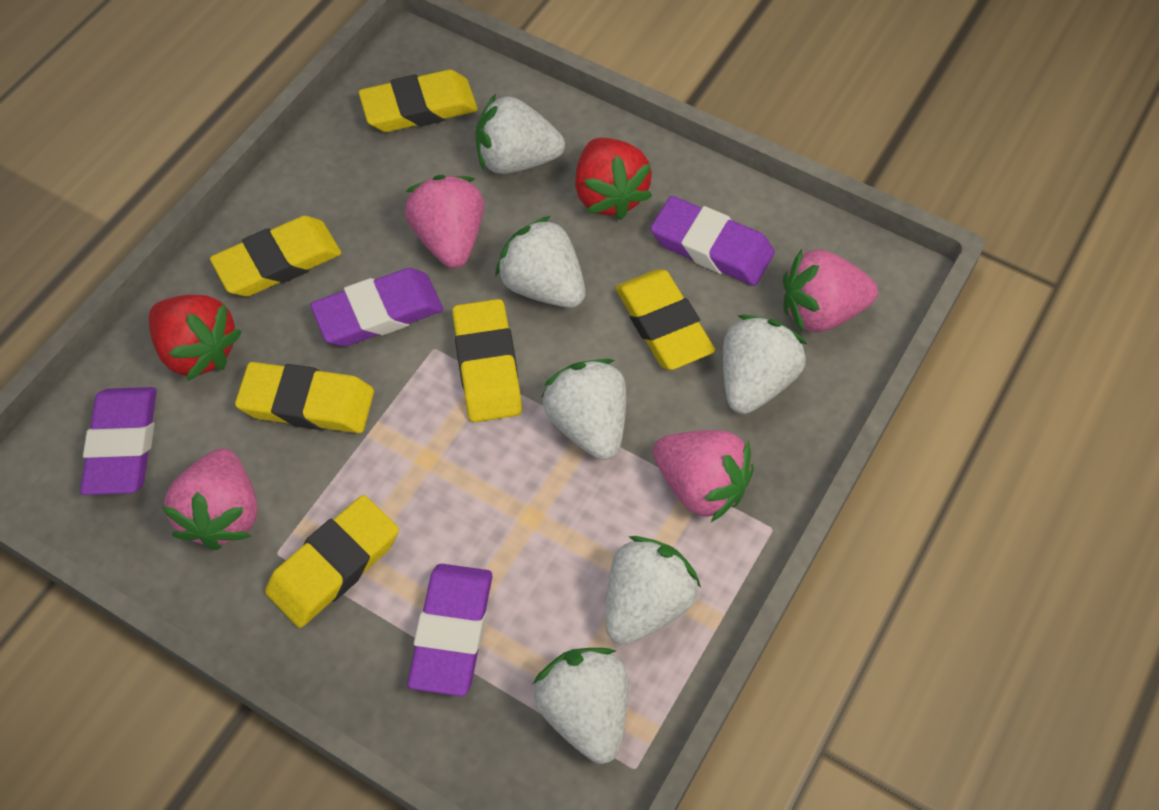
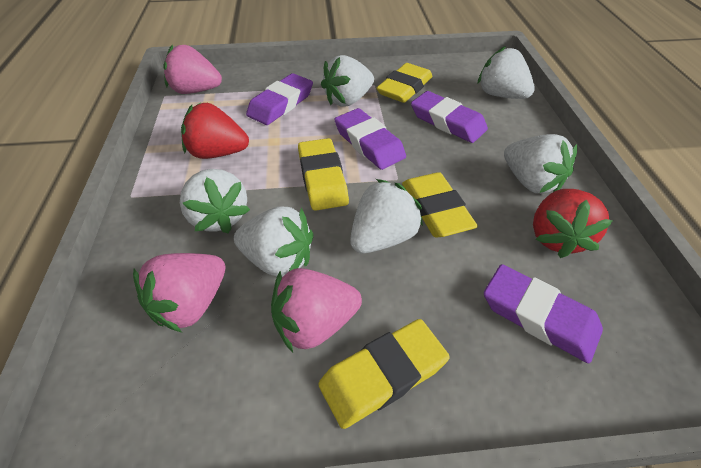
pink strawberry: [162,449,257,550] [405,175,484,268] [653,430,754,522] [783,249,878,333] = 4 -> [133,253,226,332] [163,44,222,94] [271,268,362,352] = 3
yellow eraser: [210,216,341,296] [235,362,374,433] [265,495,399,628] [358,70,478,132] [452,299,522,423] [615,269,715,370] = 6 -> [298,138,349,211] [318,319,450,429] [376,63,432,103] [402,172,478,237] = 4

